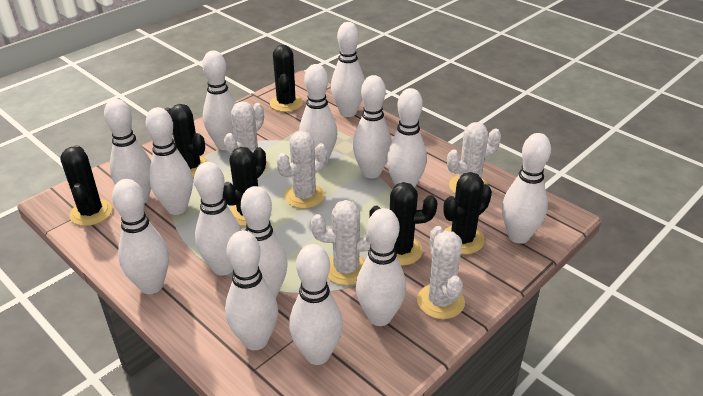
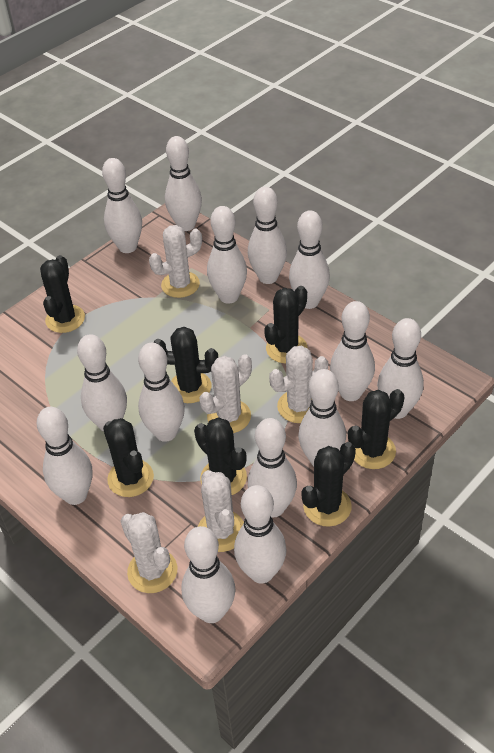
black cactus: [60,145,112,226] [165,104,209,178] [223,147,266,226] [270,45,303,112] [369,182,437,266] [443,172,492,254] = 6 -> [40,255,85,333] [103,418,154,497] [153,327,218,403] [194,417,247,495] [264,286,307,363] [301,442,356,527] [348,389,404,469] = 7

